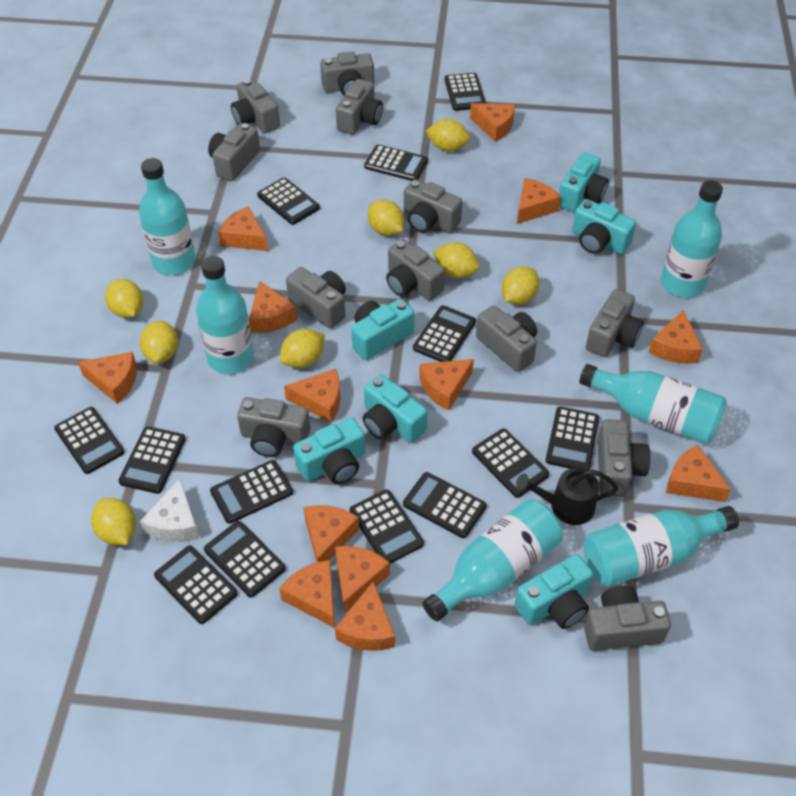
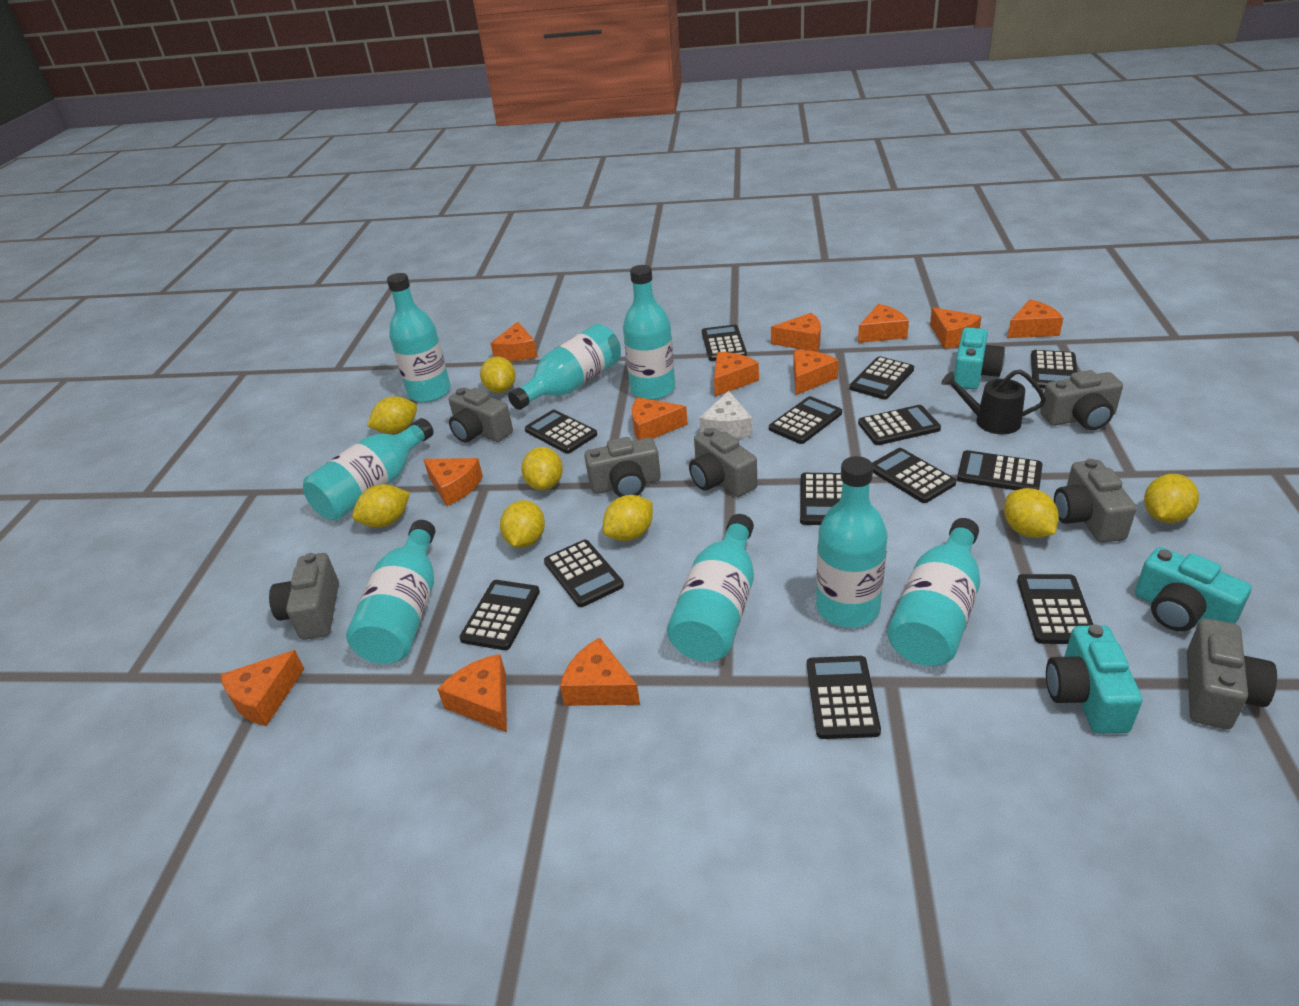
grey camera: [208,123,260,181] [231,79,280,134] [237,397,310,457] [286,267,346,329] [320,51,374,96] [336,79,383,135] [386,239,445,301] [404,179,463,233] [476,305,537,372] [584,586,671,651] [586,289,644,357] [597,419,650,497] = 12 -> [269,553,339,640] [449,388,513,443] [584,437,661,497] [689,428,757,497] [1040,370,1123,430] [1054,459,1137,543] [1187,618,1277,729] = 7
orange cheese: [78,352,137,404] [218,206,268,251] [249,281,297,333] [279,560,335,628] [284,369,341,423] [303,505,359,562] [335,546,390,614] [335,581,395,651] [419,359,474,410] [470,103,515,142] [517,178,561,224] [649,310,703,364] [666,445,731,502] = 13 -> [220,650,304,726] [423,458,483,506] [437,654,507,732] [491,322,537,361] [560,638,640,706] [632,397,688,440] [714,352,759,397] [771,313,821,352] [793,350,839,395] [858,304,909,343] [930,307,982,349] [1007,299,1063,338] = 12
turquoise bottle: [139,158,196,275] [196,256,254,374] [422,499,563,622] [579,364,727,444] [584,506,739,587] [661,180,723,298] = 6 -> [303,418,434,521] [346,520,435,664] [387,273,451,402] [508,324,621,410] [623,265,675,400] [667,514,754,661] [816,456,887,628] [887,518,980,666] = 8
turquoise camera: [293,418,365,484] [351,299,414,360] [363,374,427,443] [514,554,593,629] [559,152,609,212] [572,199,636,254] = 6 -> [954,327,1005,390] [1046,624,1143,734] [1135,547,1252,631] = 3

